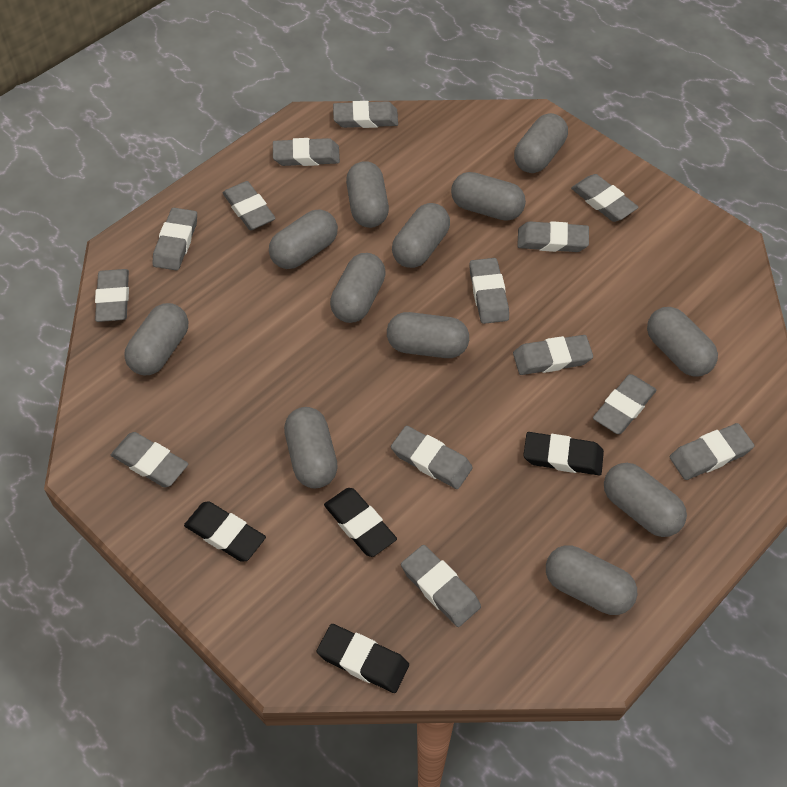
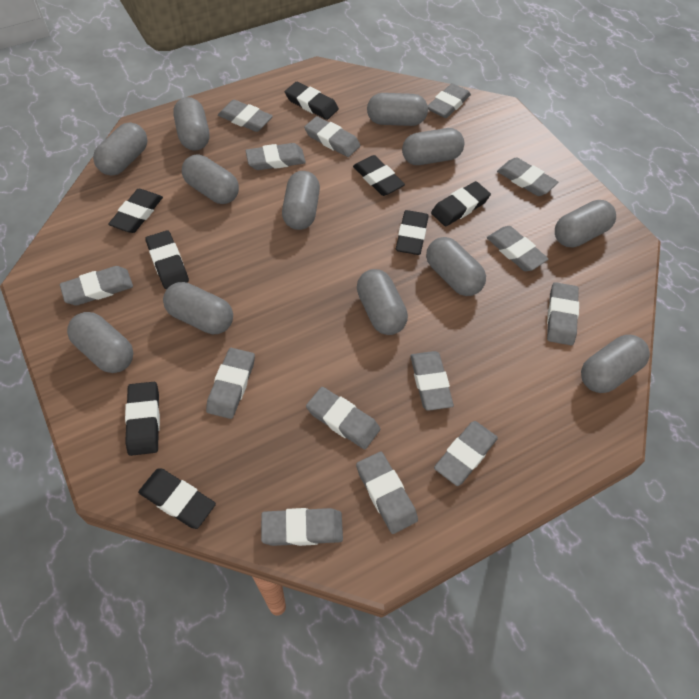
black eraser: [184,501,266,562] [317,624,409,693] [324,488,397,557] [523,432,604,475] = 4 -> [108,189,163,233] [125,382,160,456] [138,468,216,529] [145,230,189,289] [285,82,339,120] [353,155,405,196] [396,210,429,255] [431,181,491,226] = 8

